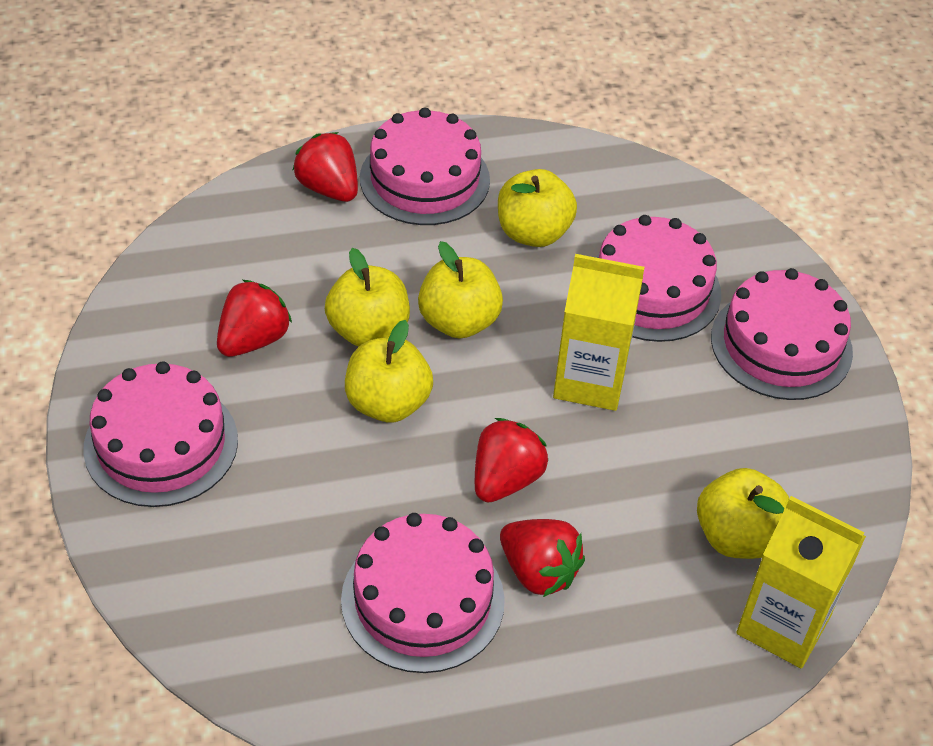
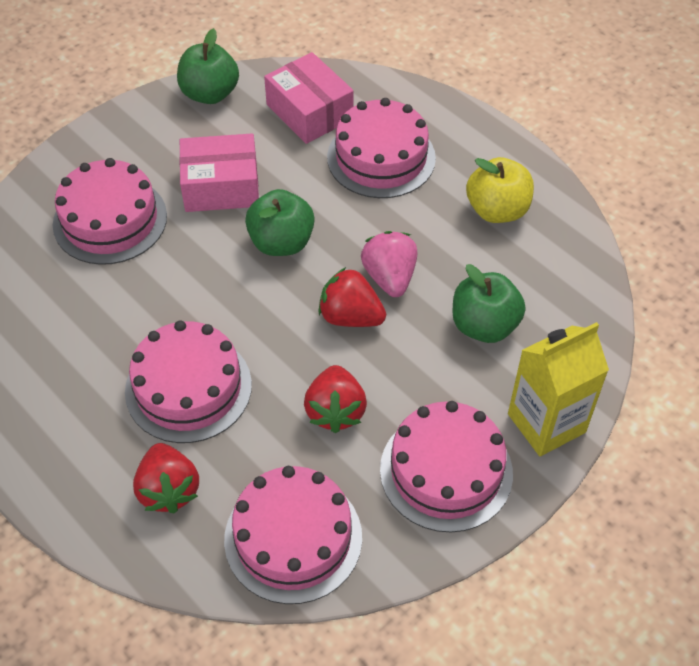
green apple: none = 0 -> [177,28,239,104] [245,189,315,256] [453,264,526,343] = 3
pink box: none = 0 -> [179,133,259,212] [264,52,354,144] = 2
pink strawberry: none = 0 -> [361,231,417,297] = 1
red strawberry: [217,280,292,357] [292,132,358,202] [475,418,548,503] [500,519,585,597] = 4 -> [133,443,199,513] [304,365,367,433] [318,267,386,327] = 3
yellow apple: [325,248,410,346] [345,320,433,422] [418,241,503,339] [498,169,577,247] [697,468,789,559] = 5 -> [466,157,534,223] = 1
yellow carton: [553,254,645,411] [736,496,866,668] = 2 -> [508,322,609,456] = 1

